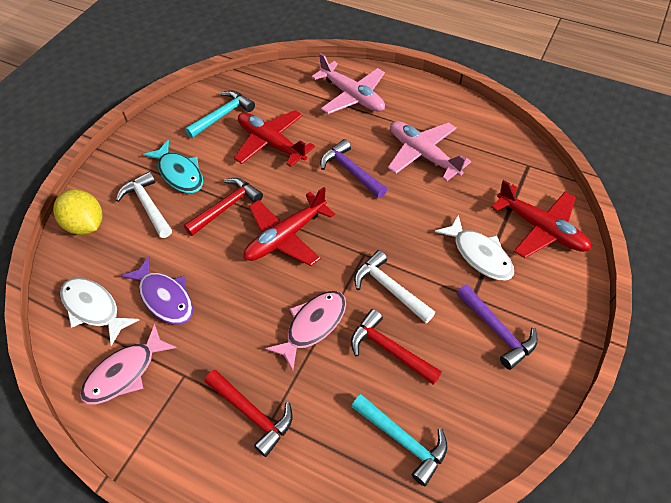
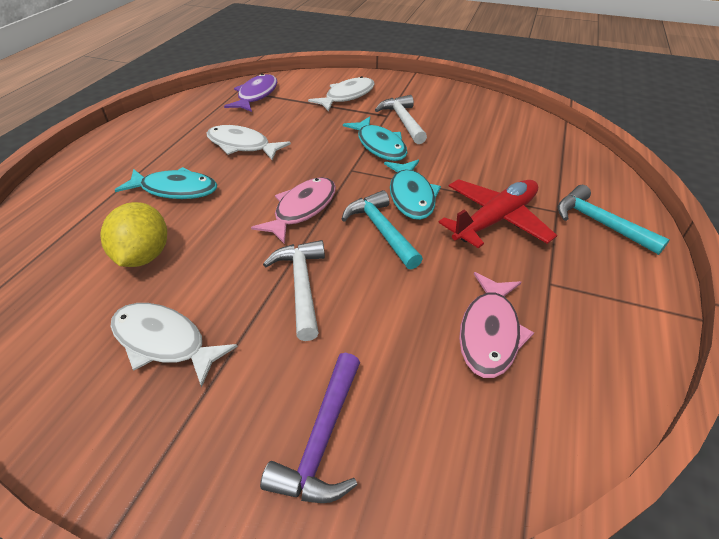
pink plane: [311,53,385,114] [388,121,471,181] = 2 -> none = 0
purple hammer: [320,139,387,198] [456,284,538,370] = 2 -> [260,353,360,503] = 1
red hammer: [184,178,263,236] [205,370,293,457] [351,309,442,385] = 3 -> none = 0
red plane: [234,110,315,167] [244,187,335,266] [491,180,591,258] = 3 -> [439,179,557,248] = 1
turquoise fish: [143,140,203,193] = 1 -> [115,167,217,199] [343,117,408,161] [384,160,441,220] = 3
white fish: [60,278,139,346] [435,215,514,281] = 2 -> [110,303,238,388] [206,125,291,160] [308,76,375,111] = 3

